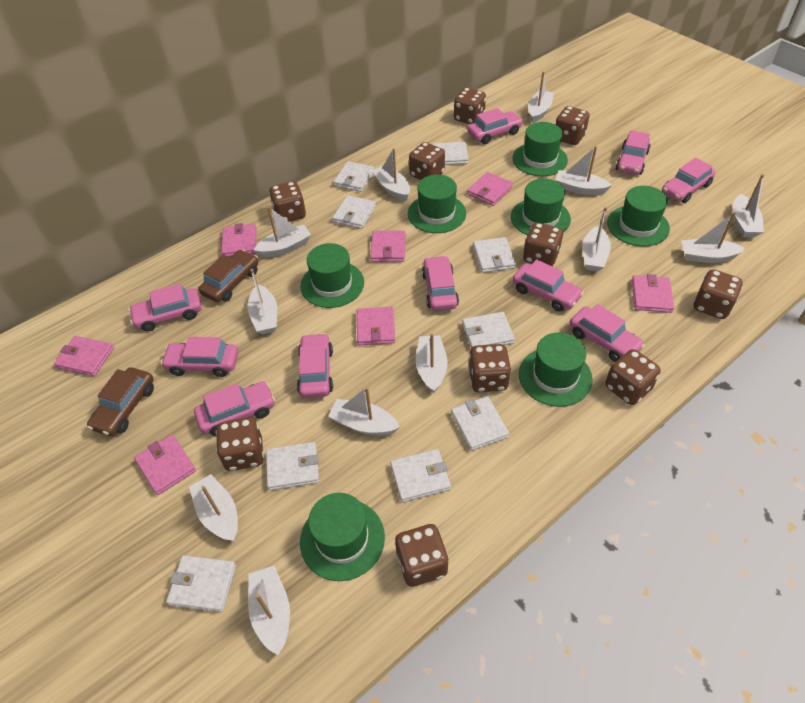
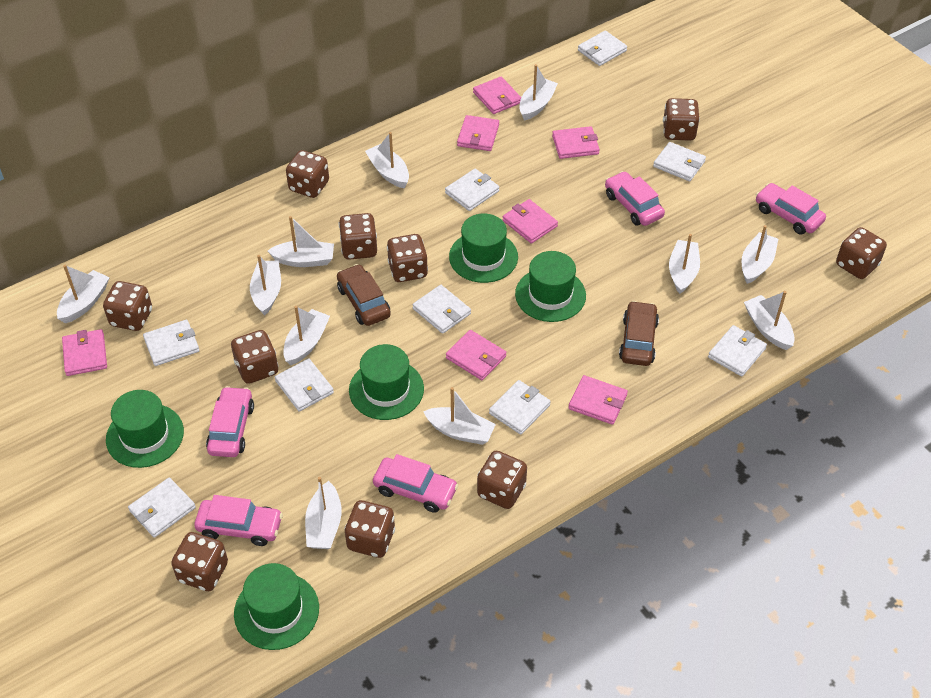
green hat: [300,243,364,308] [300,493,385,581] [408,175,466,233] [511,178,571,235] [513,122,568,176] [519,333,593,407] [607,186,670,247] = 7 -> [106,390,184,468] [234,563,319,650] [349,344,424,420] [449,214,518,283] [515,251,586,322] = 5
pink car: [128,284,202,332] [161,337,238,377] [194,382,275,436] [297,333,333,398] [422,256,459,311] [467,108,523,144] [512,259,584,312] [569,304,645,362] [616,130,650,175] [662,158,716,203] = 10 -> [194,495,283,546] [206,386,254,457] [373,454,459,513] [605,171,665,226] [756,183,826,235] = 5
white boat: [189,474,238,541] [247,269,277,335] [248,566,290,655] [254,207,311,257] [328,387,400,435] [372,148,410,201] [416,333,448,393] [528,71,554,123] [555,146,612,195] [582,207,611,272] [681,212,745,263] [733,174,764,238] = 12 -> [57,265,110,323] [250,255,281,316] [268,216,334,267] [283,306,330,365] [305,477,342,549] [365,132,409,189] [423,387,496,445] [519,64,558,121] [669,234,700,294] [742,225,778,284] [744,291,795,350] = 11

